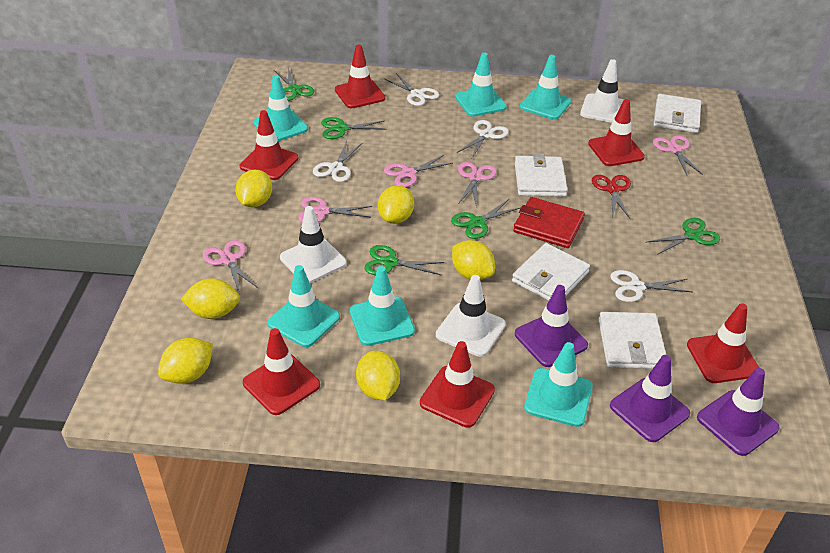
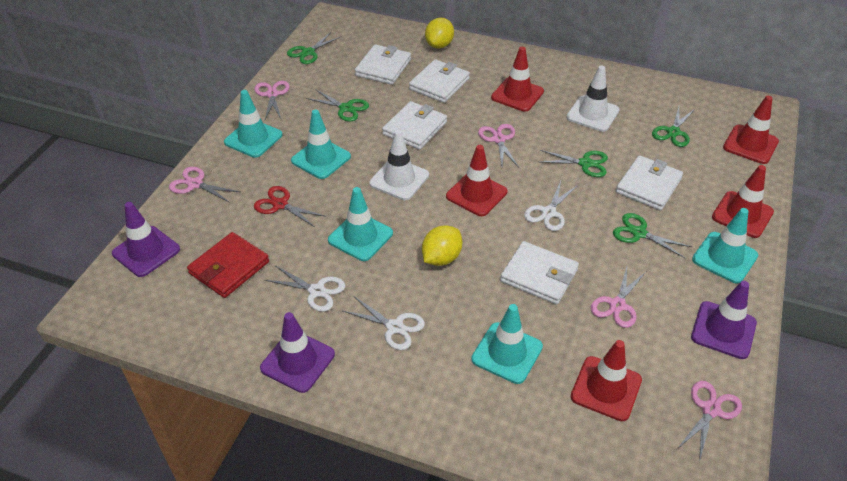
red traffic cone: [240,110,299,180] [243,328,320,415] [335,45,385,108] [420,341,495,428] [588,99,645,166] [687,303,759,383] = 6 -> [446,145,507,216] [491,47,544,112] [571,340,642,421] [712,165,774,238] [723,96,779,164] = 5
turquoise traffic cone: [253,75,308,141] [267,265,340,347] [350,266,415,346] [455,53,507,117] [520,55,571,120] [524,342,593,427] = 6 -> [224,90,282,158] [291,110,351,179] [328,187,393,261] [471,304,543,384] [692,208,758,284] = 5
white scissors: [313,141,362,182] [385,73,439,106] [457,120,509,158] [611,270,692,302] = 4 -> [265,266,345,312] [343,297,425,350] [524,181,578,231] = 3
white traffic cone: [280,206,346,283] [436,275,506,357] [580,59,624,123] = 3 -> [369,130,429,200] [566,65,620,132] = 2
white wallet: [512,243,590,301] [515,153,568,197] [598,312,666,369] [653,94,701,133] = 4 -> [355,44,411,85] [382,101,447,150] [409,59,470,103] [500,241,579,305] [616,155,683,210] = 5
yellow lemon: [158,338,213,384] [181,278,240,319] [235,170,272,207] [356,350,400,401] [378,185,414,224] [452,240,495,280] = 6 -> [422,225,462,266] [425,18,454,49] = 2

